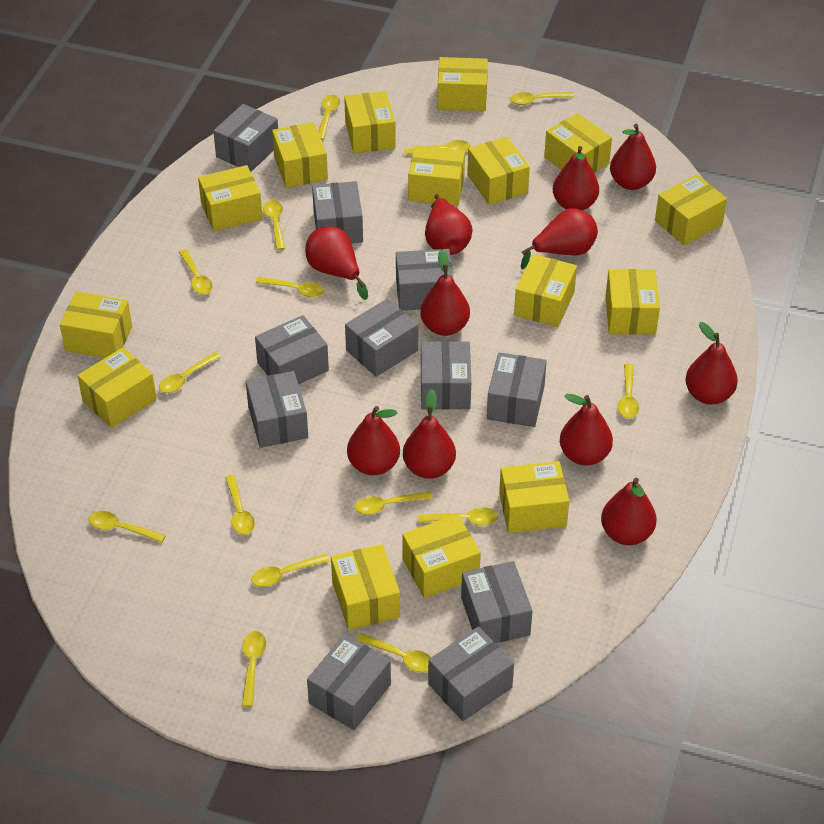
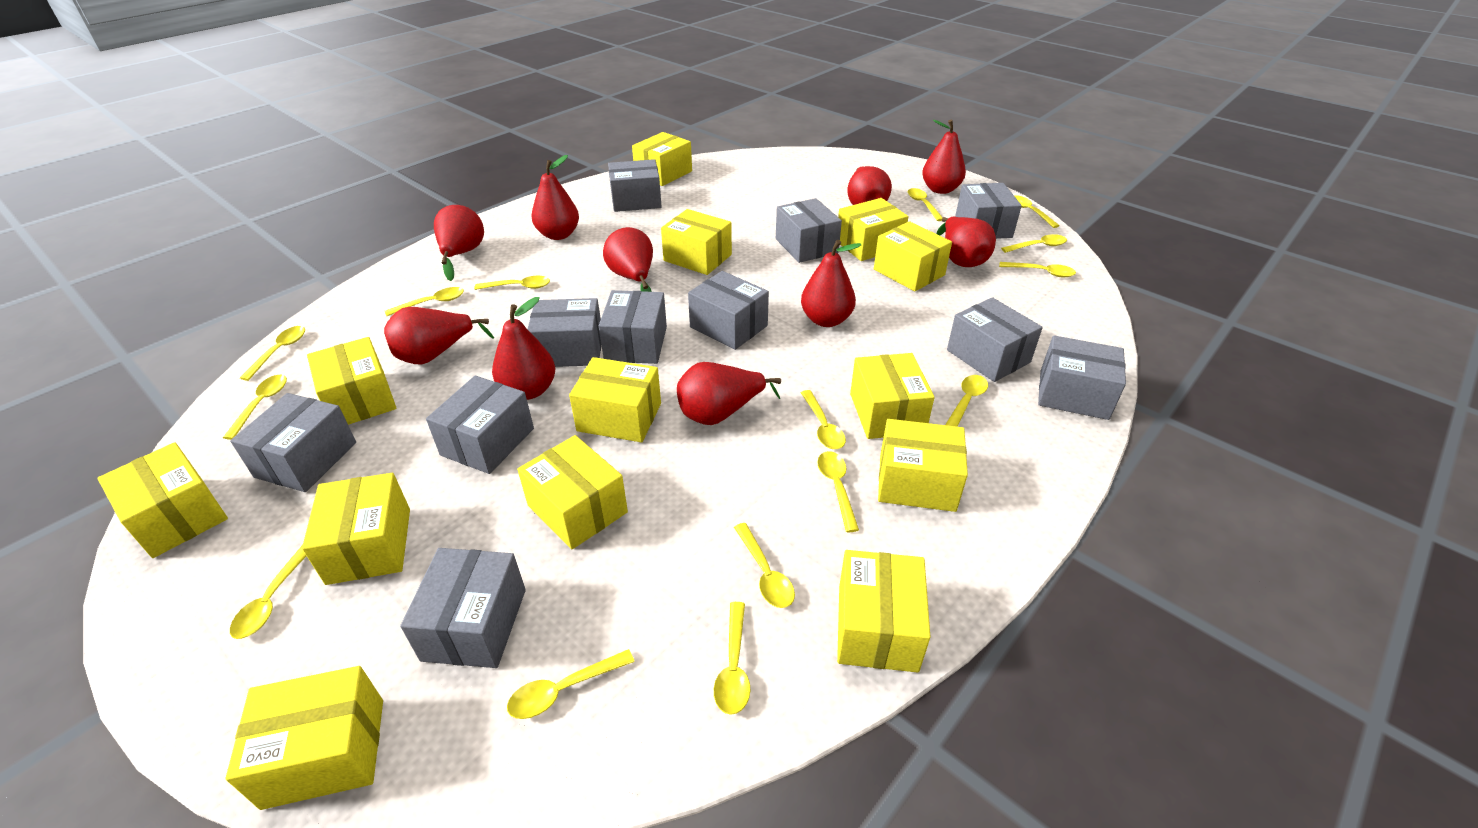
red pear: [305,226,368,300] [347,406,400,475] [403,389,456,479] [420,250,470,336] [425,194,473,255] [521,208,598,269] [553,146,599,211] [560,394,613,466] [601,478,656,545] [610,124,656,190] [685,322,738,405] = 11 -> [384,307,494,365] [434,205,484,281] [492,297,555,400] [532,155,579,240] [603,227,653,292] [677,362,781,425] [801,240,861,327] [847,166,892,205] [922,119,966,194] [937,216,996,267] = 10
yellow box: [60,292,132,358] [77,347,157,428] [198,165,263,231] [272,122,328,188] [331,544,400,630] [344,91,396,154] [402,514,481,598] [408,145,465,206] [437,57,488,111] [467,137,530,205] [499,461,569,533] [514,254,577,327] [544,113,612,173] [606,269,660,334] [655,174,727,246] = 15 -> [97,442,228,558] [226,666,383,810] [302,473,410,585] [307,337,397,425] [517,435,628,549] [569,357,661,442] [632,132,692,186] [661,209,732,275] [837,550,930,673] [838,198,909,261] [850,353,935,439] [874,221,952,291] [878,419,968,512] = 13

